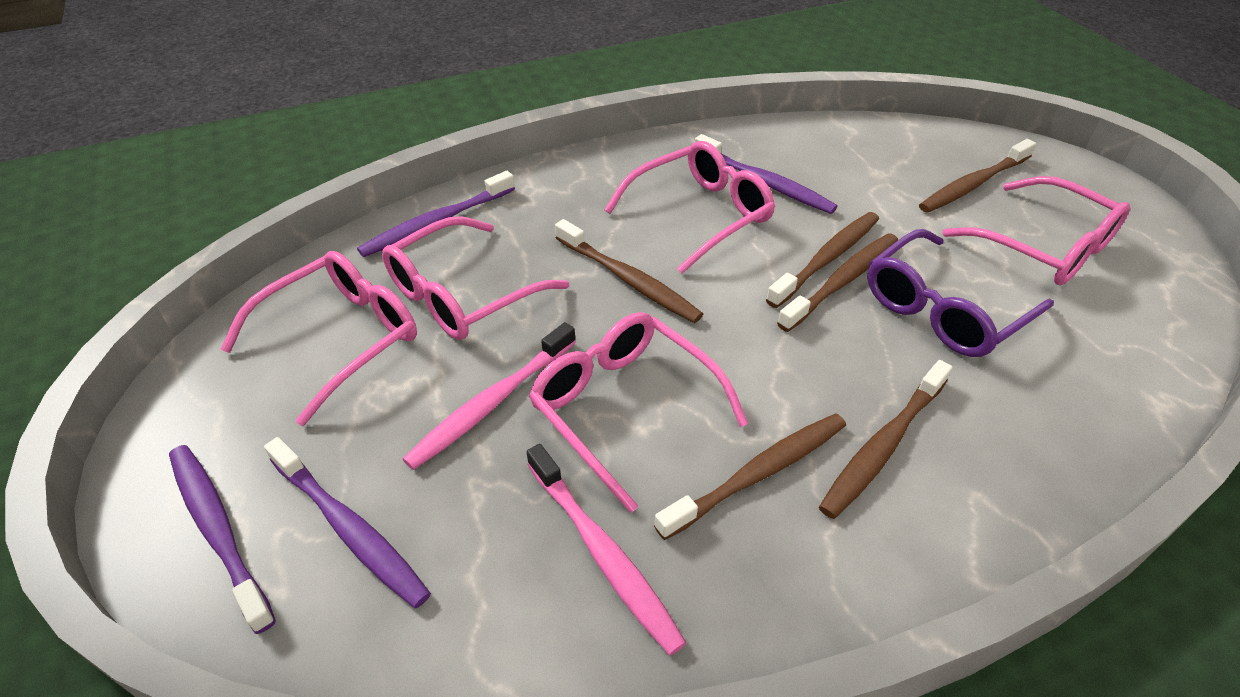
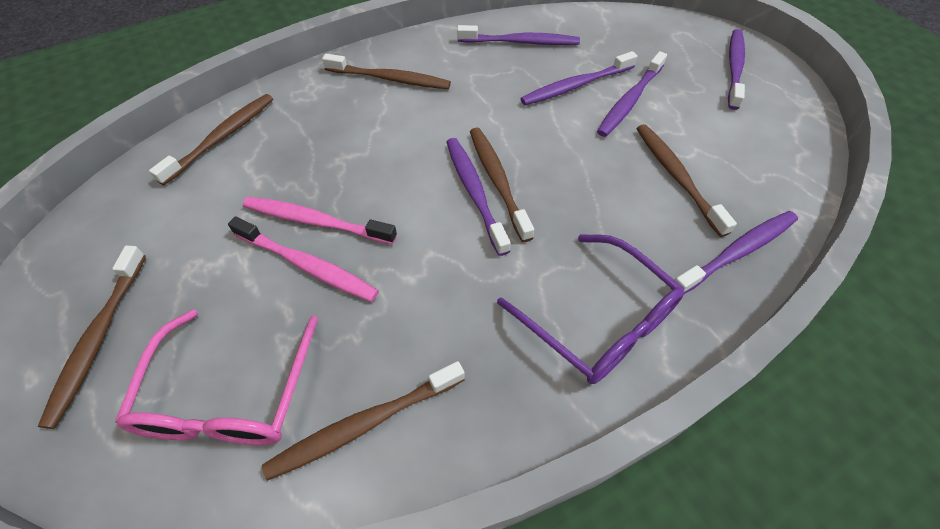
pink glasses: [221,251,417,426] [382,216,569,340] [529,312,749,513] [605,141,775,274] [942,176,1130,285] = 5 -> [115,309,318,445] = 1
purple toothbrush: [169,445,276,634] [264,437,431,608] [357,171,515,257] [695,134,838,214] = 4 -> [447,138,511,256] [457,25,580,45] [520,51,638,105] [597,51,667,137] [671,211,798,294] [728,29,745,110] = 6

